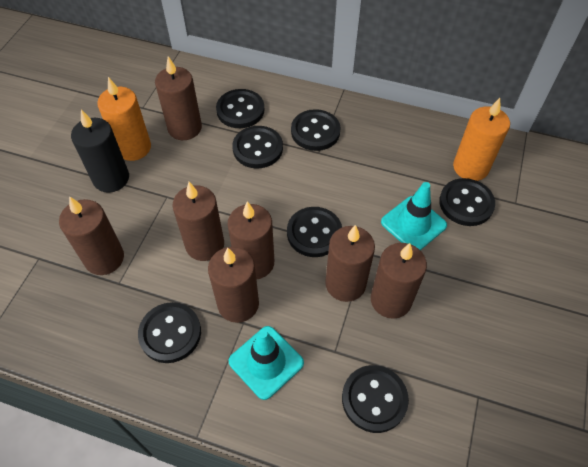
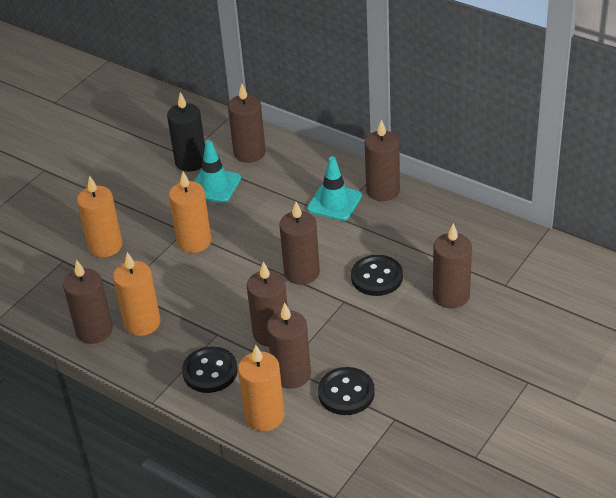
black button: [138,302,201,363] [216,89,264,128] [232,126,283,168] [287,207,342,257] [291,109,341,151] [342,365,409,433] [439,178,495,226] = 7 -> [182,346,238,393] [318,367,375,415] [351,255,403,296] = 3
orange candle: [97,77,151,161] [453,98,510,181] = 2 -> [77,175,123,257] [113,252,161,336] [169,171,211,253] [238,345,285,431] = 4

